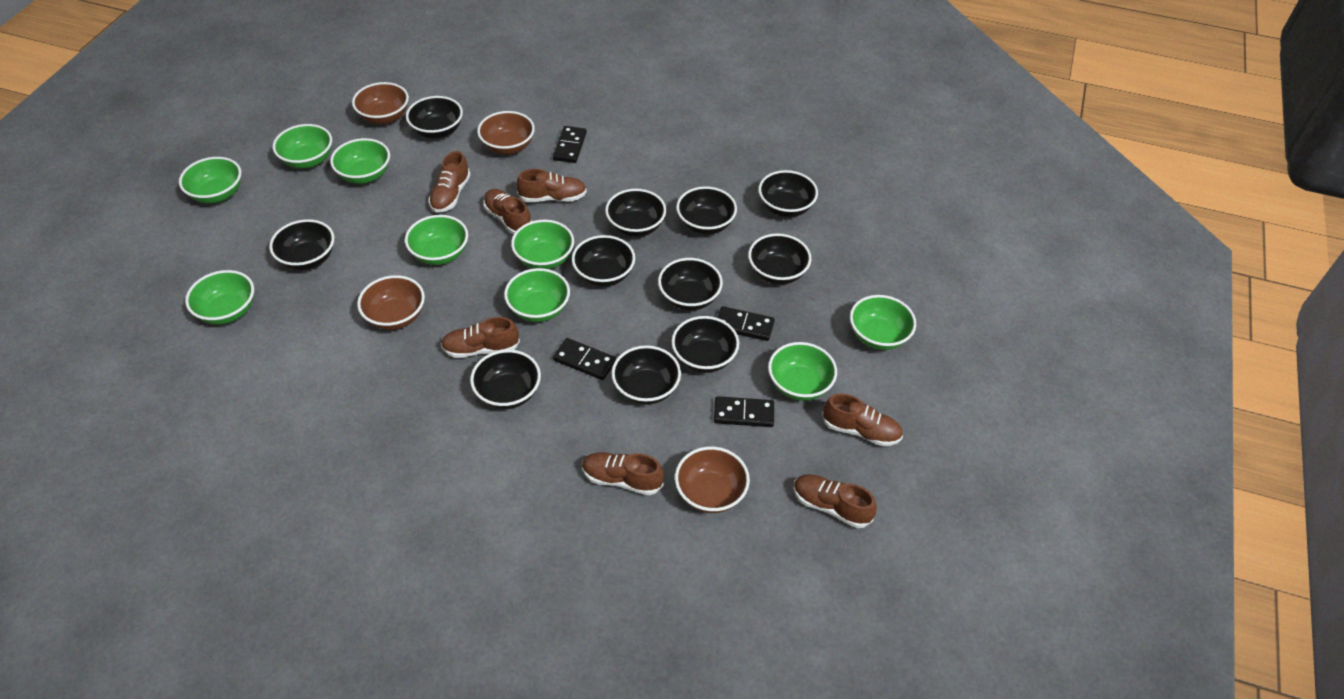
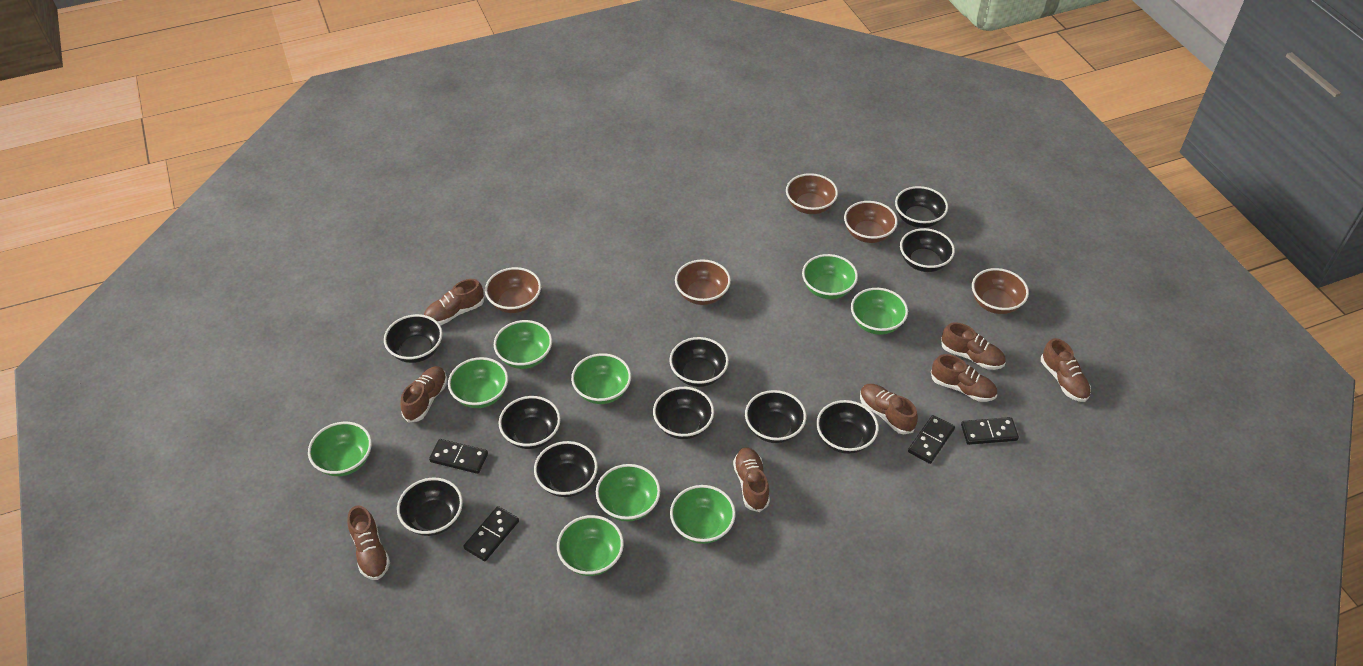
black bowl: [269,219,334,270] [406,96,463,139] [470,350,541,409] [572,235,635,287] [605,189,666,237] [611,345,681,405] [658,258,723,311] [672,316,739,373] [676,186,737,235] [748,234,811,285] [758,170,818,217] = 11 -> [384,314,443,363] [397,478,463,536] [498,396,561,449] [534,441,598,497] [653,387,714,439] [669,337,729,387] [745,390,806,443] [816,400,879,454] [895,186,948,228] [900,228,955,272] = 10
brown bowl: [352,82,409,124] [357,275,425,330] [477,111,535,155] [675,446,750,513] = 4 -> [485,267,541,313] [675,259,731,305] [786,173,838,214] [844,201,898,243] [972,268,1029,314] = 5
brown shoe: [429,151,471,213] [441,317,520,358] [483,189,532,235] [516,169,587,202] [582,452,664,495] [793,475,877,528] [822,394,903,446] = 7 -> [347,505,390,580] [400,366,447,423] [424,279,484,325] [733,447,770,512] [860,384,918,434] [931,354,997,402] [941,322,1006,370] [1041,338,1091,402] = 8

